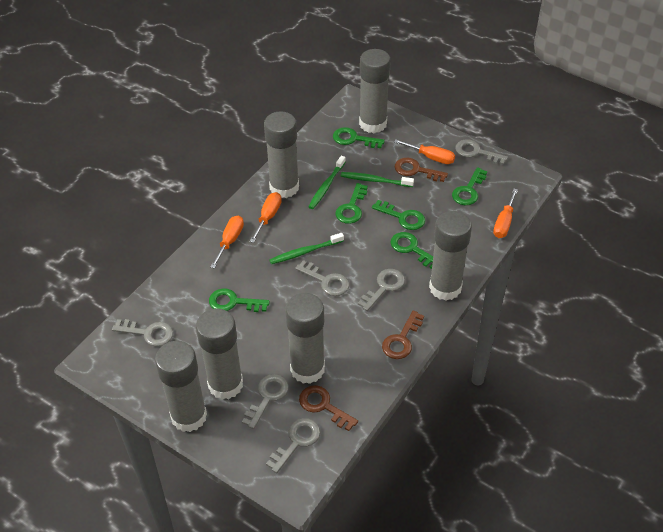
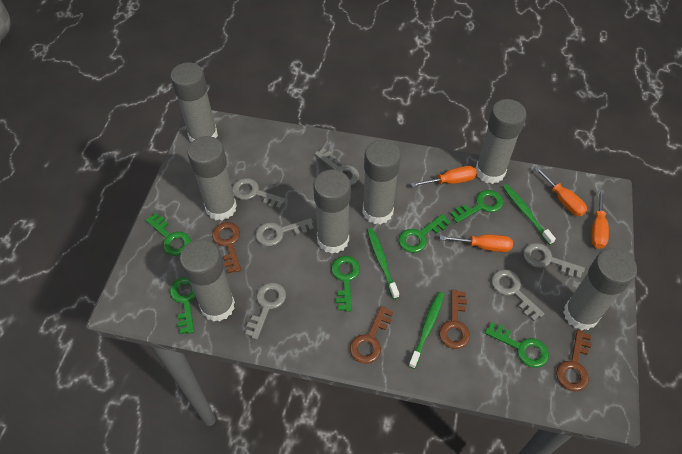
brown key: [299,385,358,431] [382,310,424,359] [395,158,448,182] = 3 -> [212,222,241,274] [350,306,393,364] [439,290,470,349] [556,330,592,392] = 4
grey glue stick: [155,341,207,432] [196,308,243,400] [264,111,299,198] [285,293,325,384] [359,49,391,133] [429,211,472,301] = 6 -> [170,62,218,142] [180,239,235,322] [187,136,237,221] [313,169,351,254] [362,140,401,224] [476,99,527,184] [563,248,637,330] = 7

